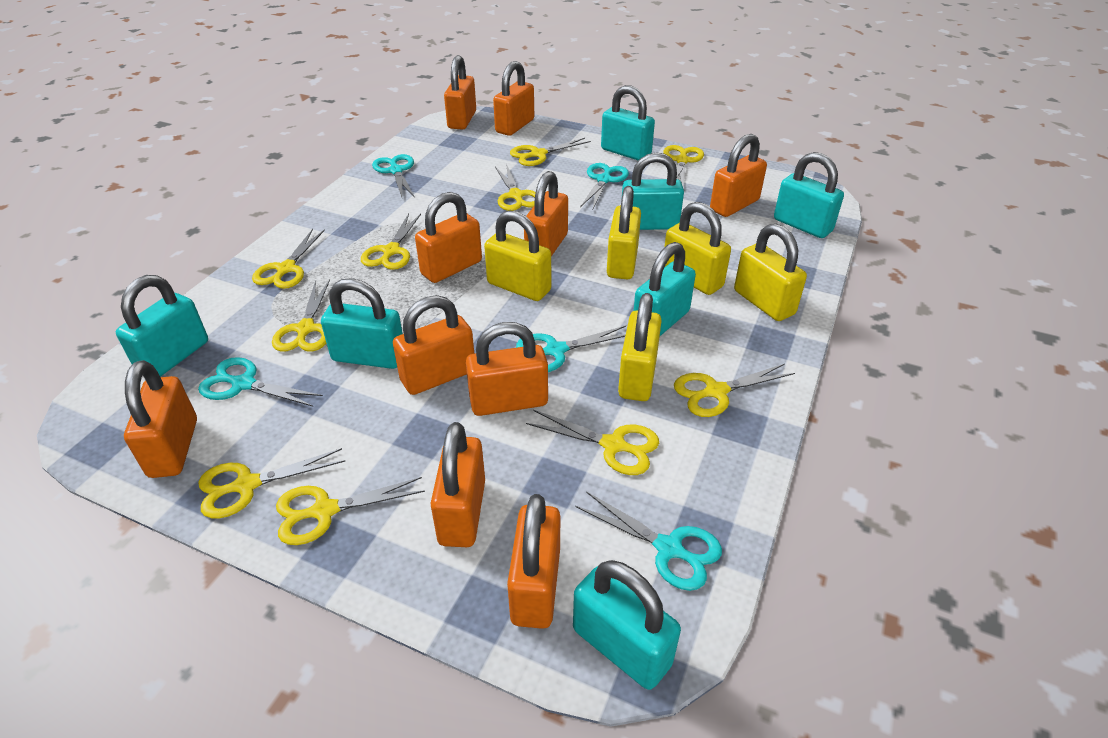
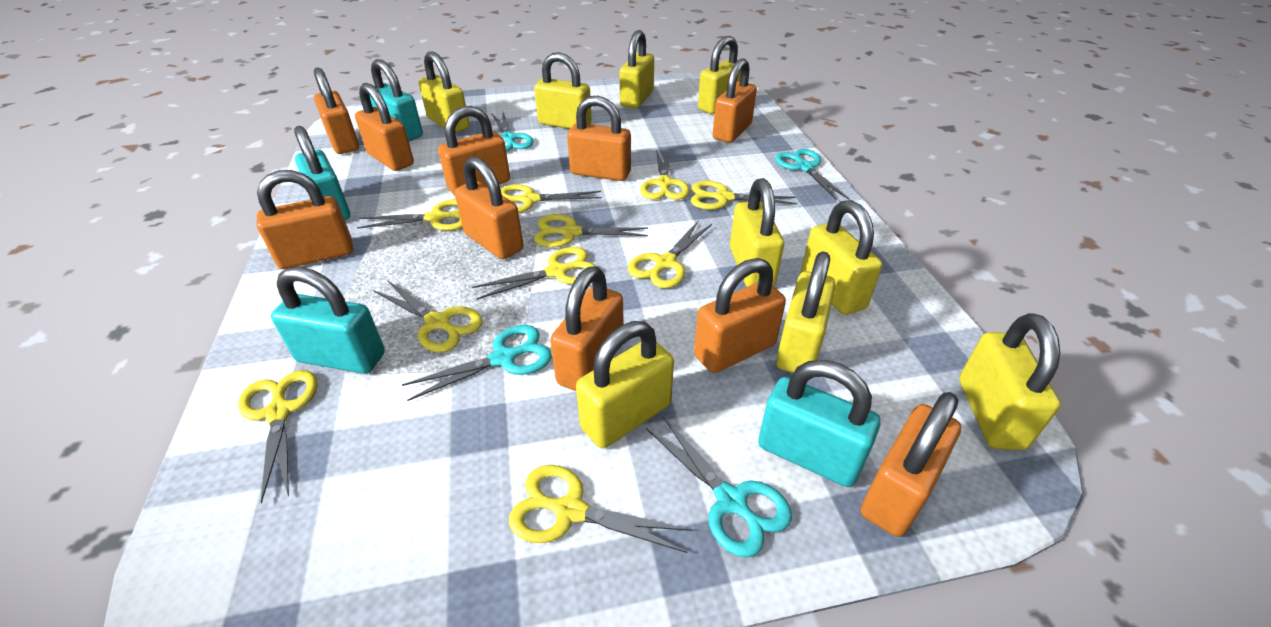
turquoise padlock: [116,275,208,377] [321,278,403,369] [573,560,681,690] [601,85,655,161] [622,152,684,230] [634,242,696,336] [774,152,844,238] = 7 -> [271,267,385,374] [294,126,350,220] [369,59,423,141] [758,360,880,487] = 4
turquoise scissors: [198,357,323,407] [372,154,415,198] [516,326,626,372] [576,491,722,591] [580,163,629,211] = 5 -> [402,325,552,401] [492,112,534,152] [646,416,792,557] [775,149,849,201] = 4
yellow padlock: [484,210,551,301] [607,186,641,279] [618,293,662,401] [664,202,731,295] [734,224,807,321] = 5 -> [419,51,469,133] [534,52,592,129] [576,321,674,448] [619,30,654,108] [698,36,741,114] [730,178,784,287] [776,251,836,373] [801,200,882,315] [959,313,1061,450] = 9

